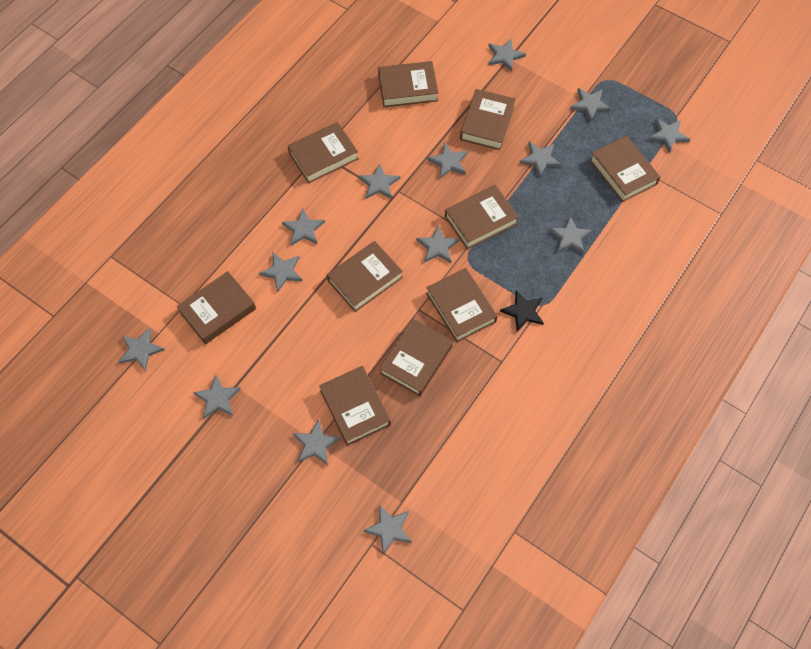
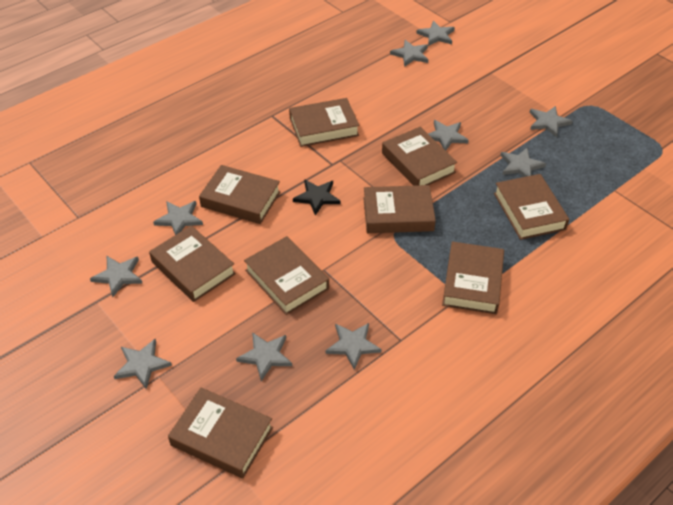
brown book: [177,271,256,344] [288,122,358,184] [319,366,391,446] [327,241,403,312] [378,61,438,107] [379,319,453,396] [426,268,498,342] [445,185,519,249] [460,89,516,150] [590,136,660,202] = 10 -> [149,225,236,302] [168,388,273,479] [199,165,281,224] [244,236,329,315] [289,98,359,147] [363,185,436,233] [382,127,457,186] [442,241,504,314] [494,174,569,240] = 9
grey star: [118,327,165,371] [193,375,241,419] [259,253,303,292] [282,209,325,246] [293,419,340,465] [358,163,400,199] [363,504,412,555] [416,225,460,263] [427,142,468,179] [488,38,526,72] [519,142,562,178] [548,216,592,254] [570,88,611,122] [648,118,690,153] = 14 -> [90,256,143,297] [114,339,172,389] [153,201,203,235] [236,332,292,381] [325,323,382,370] [390,40,428,67] [416,21,455,46] [428,120,469,151] [500,148,546,177] [529,106,573,137] = 10

